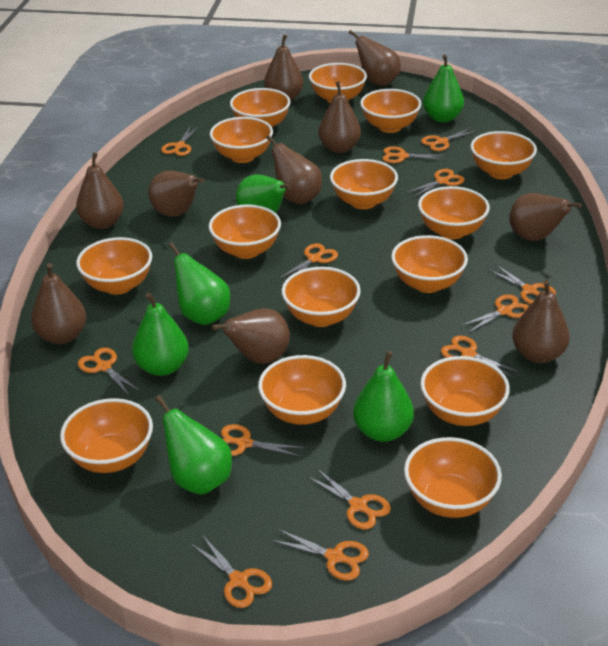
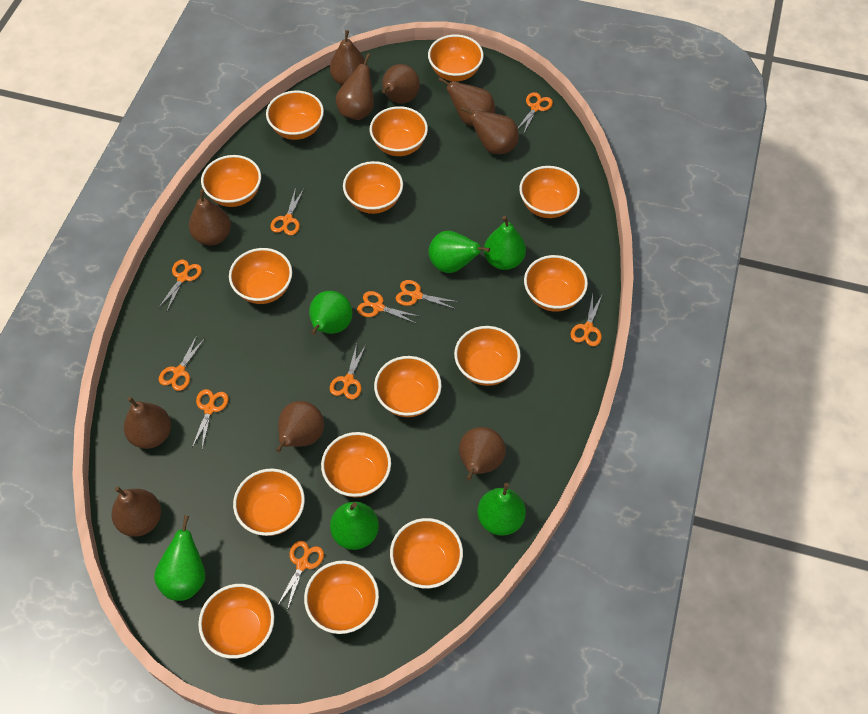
orange scissors: [78,348,141,397] [161,126,199,156] [191,535,272,608] [221,424,305,457] [271,529,369,580] [279,243,338,279] [307,468,391,529] [382,146,446,163] [406,169,464,198] [421,127,478,151] [441,336,521,379] [460,294,529,333] [487,264,556,304] = 13 -> [159,260,202,311] [159,335,205,391] [192,389,229,449] [270,187,304,236] [277,541,324,611] [330,344,366,400] [357,291,418,324] [396,280,459,309] [518,92,553,133] [570,294,602,346] = 10

